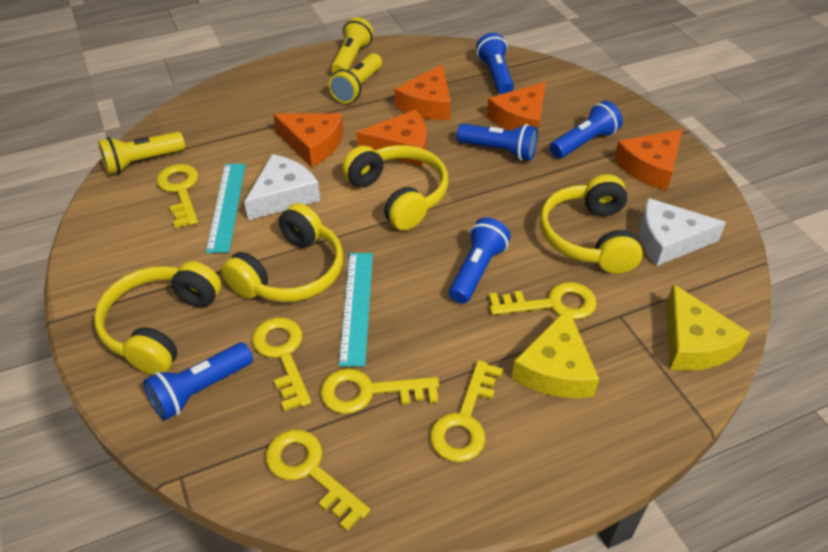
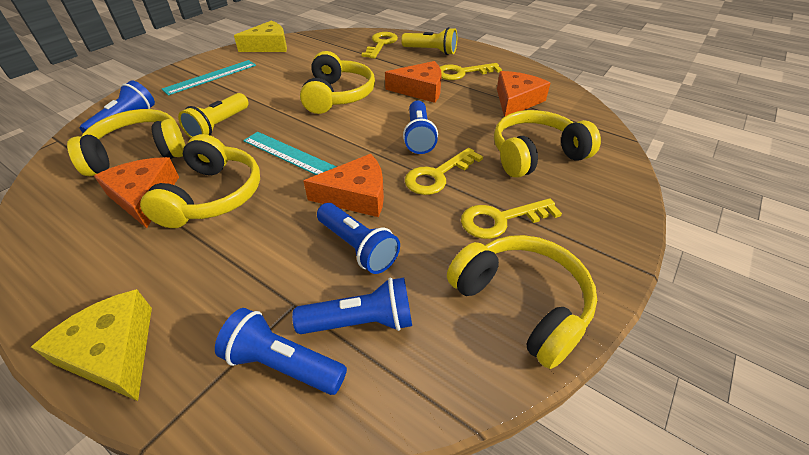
orange cheese: [273,113,343,167] [356,110,427,166] [395,64,451,120] [487,82,546,131] [614,129,683,191] = 5 -> [94,157,179,228] [304,154,384,217] [385,61,442,103] [497,71,550,117] = 4
white cheese: [244,154,320,220] [640,198,726,266] = 2 -> none = 0
yellow flashlight: [98,132,185,174] [329,53,382,103] [331,17,374,74] = 3 -> [178,93,249,138] [401,27,457,55] = 2
yellow headphones: [94,261,221,375] [221,203,343,302] [342,145,448,231] [540,174,643,274] = 4 -> [67,109,185,176] [140,134,260,228] [300,51,375,114] [447,235,597,369] [494,110,601,178] = 5
yellow key: [156,164,198,228] [252,317,311,411] [266,430,370,531] [320,369,439,414] [430,360,503,462] [489,282,597,320] = 6 -> [361,32,398,59] [405,148,483,195] [440,63,502,80] [461,198,562,239] = 4

